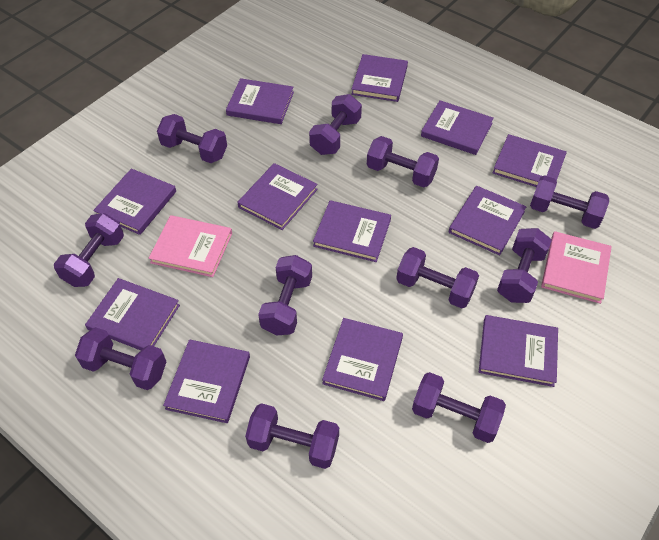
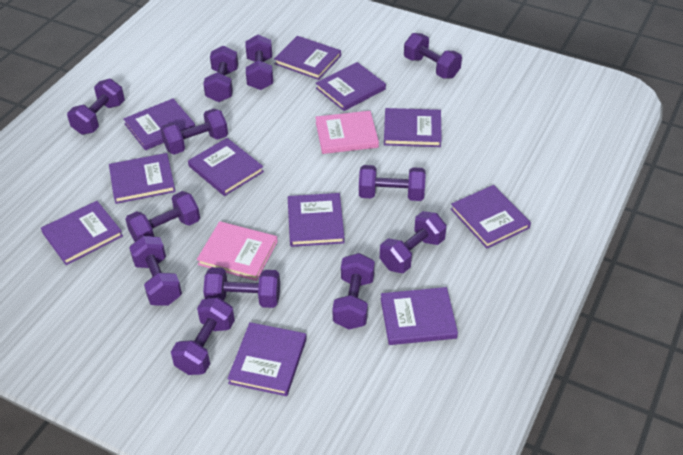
purple book: [85,278,180,350] [93,168,176,235] [163,339,250,423] [226,78,294,124] [237,163,318,230] [313,200,391,262] [322,318,403,401] [351,54,408,102] [421,100,494,155] [449,186,526,255] [479,315,558,387] [493,134,567,187] = 12 -> [41,201,123,265] [109,153,176,204] [123,98,195,150] [188,138,264,196] [227,322,307,396] [274,36,341,80] [288,193,345,247] [316,62,386,111] [381,287,458,345] [384,108,442,147] [451,185,531,248] = 11
purple dumbbell: [54,213,124,287] [75,327,167,390] [157,114,227,163] [245,403,339,469] [258,255,312,336] [309,94,362,155] [367,136,439,187] [396,247,479,308] [412,372,506,443] [497,228,552,303] [530,175,609,229] = 11 -> [67,79,125,135] [125,191,200,242] [129,236,182,306] [160,109,228,155] [171,297,235,375] [203,46,238,102] [203,267,280,308] [246,35,273,90] [332,253,375,329] [359,165,426,201] [380,211,447,273] [404,33,462,79] = 12

